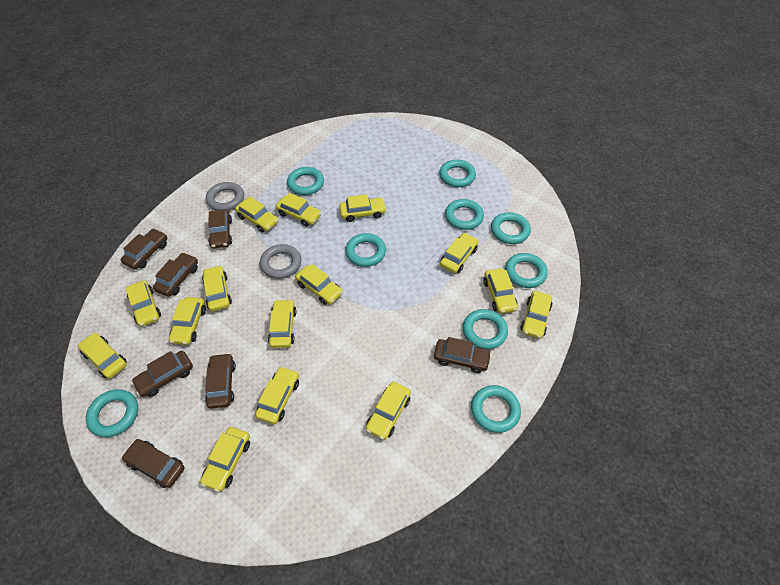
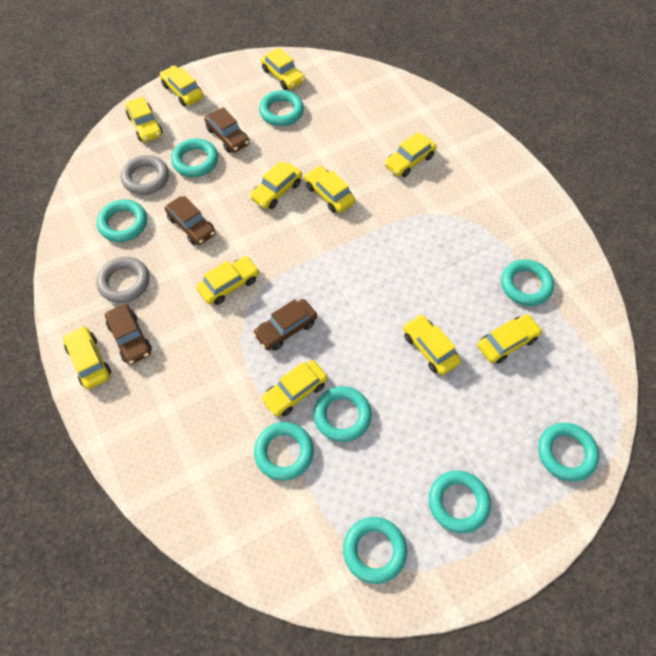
brown car: [121,228,167,269] [122,439,185,488] [131,351,193,397] [153,252,198,297] [205,353,236,409] [208,209,232,248] [434,337,492,373] = 7 -> [105,304,152,365] [165,196,216,245] [204,107,250,153] [253,299,317,351] = 4
yellow car: [78,333,127,379] [126,280,161,327] [169,297,206,345] [200,427,250,492] [202,265,232,311] [235,197,278,232] [255,366,299,424] [268,299,297,348] [276,193,321,227] [295,264,343,305] [339,194,387,222] [366,382,411,440] [440,233,479,273] [484,268,518,314] [520,291,552,339] = 15 -> [63,326,111,389] [125,96,163,142] [160,66,204,106] [197,256,259,305] [249,161,302,209] [261,47,305,90] [261,360,328,417] [304,166,355,213] [384,132,437,177] [403,314,461,375] [478,314,543,364] = 11

